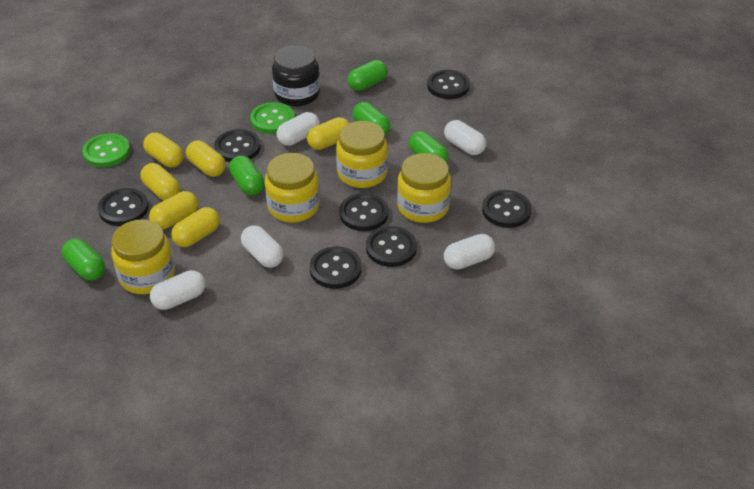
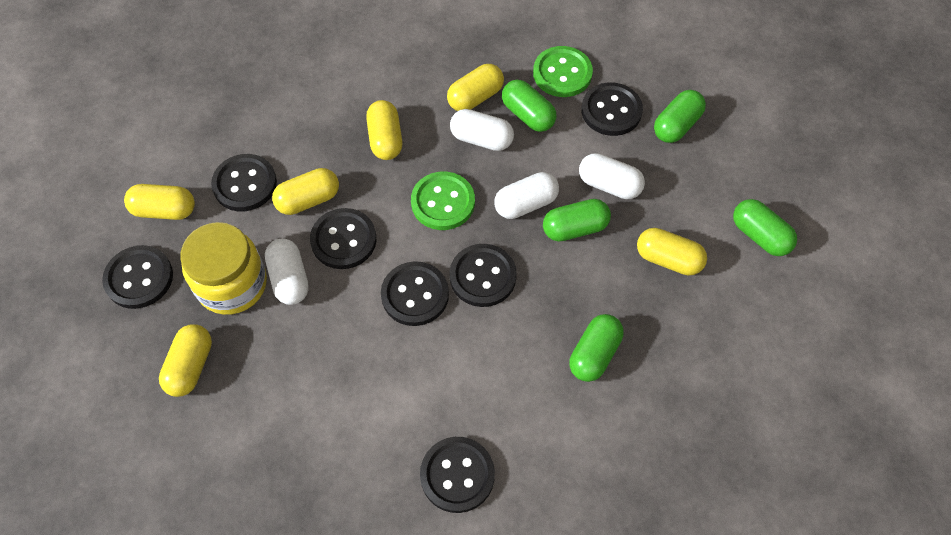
black jar: [272,45,320,106] = 1 -> none = 0
white capsule: [150,270,206,310] [241,225,284,268] [276,112,320,146] [444,120,486,155] [444,234,495,270] = 5 -> [265,238,309,305] [450,109,514,151] [494,172,559,219] [579,153,645,199] = 4
yellow jar: [111,219,175,294] [265,153,320,222] [336,121,388,188] [397,153,451,223] = 4 -> [181,222,267,315] = 1

